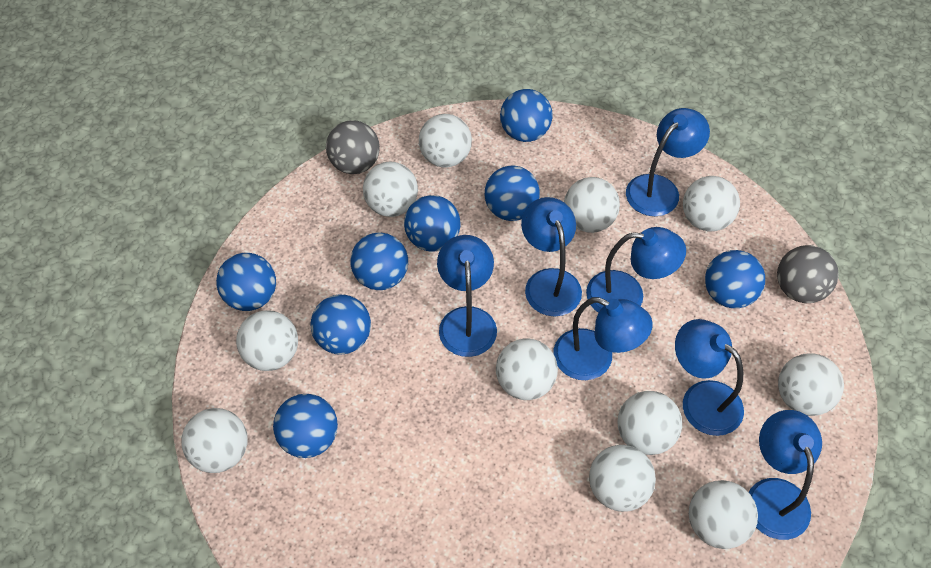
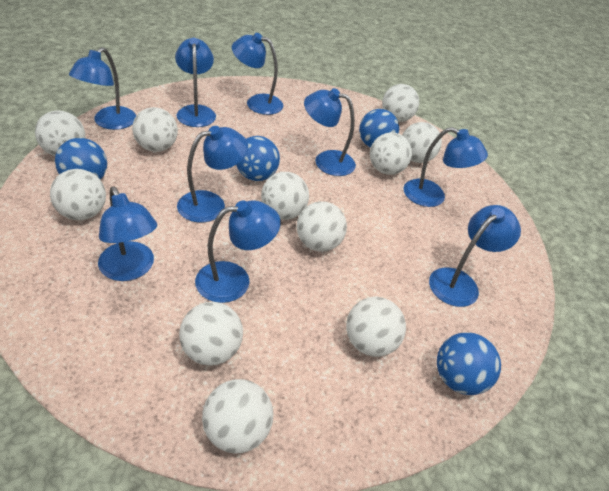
blue ball: [216,253,276,311] [273,394,338,458] [310,295,371,355] [350,233,408,290] [404,195,461,251] [485,166,540,221] [500,89,552,142] [705,250,765,308] = 8 -> [55,138,107,180] [236,136,280,181] [359,109,399,148] [437,332,501,395] = 4
blue lamp: [437,235,497,357] [521,197,582,316] [553,297,653,380] [586,227,686,313] [626,108,710,216] [675,319,744,436] [749,410,822,540] = 7 -> [69,47,137,130] [98,186,157,281] [175,38,216,127] [177,126,248,222] [195,200,281,303] [232,33,283,115] [304,88,356,176] [404,127,488,207] [429,205,521,307] = 9
grey ball: [326,120,380,174] [777,245,839,303] = 2 -> none = 0

